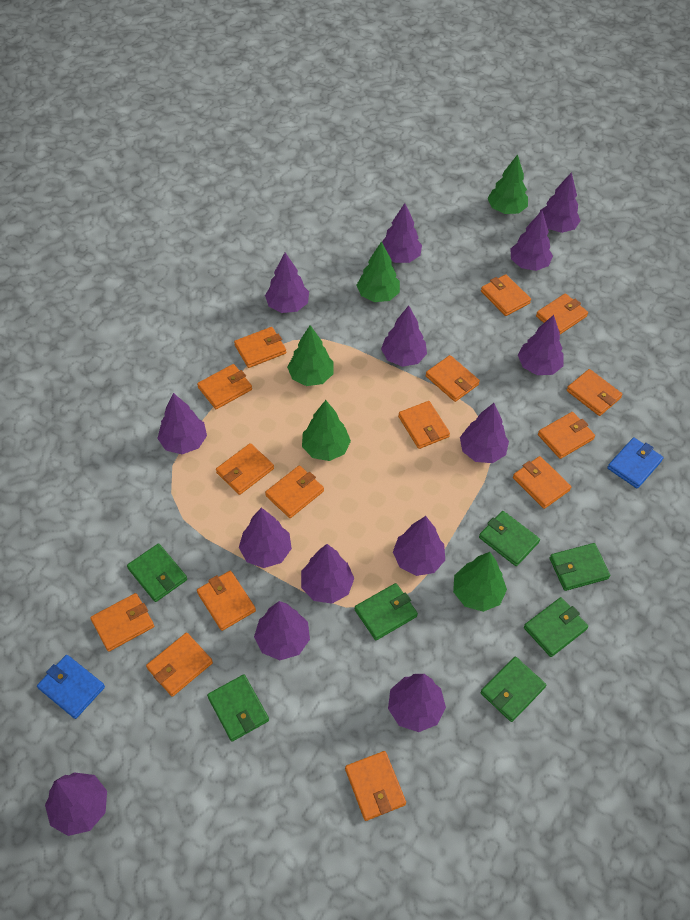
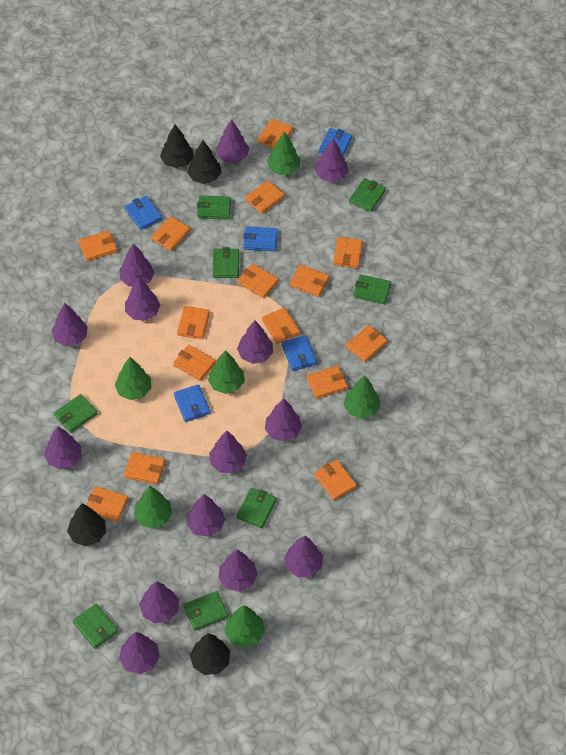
black tree: none = 0 -> [67,504,106,546] [160,125,194,168] [188,140,221,184] [190,633,230,675] = 4
blue wallet: [37,655,105,719] [607,437,663,489] = 2 -> [125,196,162,230] [174,384,211,422] [243,226,278,251] [282,335,317,371] [319,128,352,156] = 5
green tree: [287,325,334,386] [302,400,351,461] [357,241,400,302] [453,552,507,612] [487,154,528,214] = 5 -> [115,357,151,400] [134,486,172,529] [208,350,245,394] [225,605,265,648] [267,132,301,175] [343,375,381,419] = 6
green wallet: [127,543,187,602] [207,675,269,741] [355,583,418,640] [479,511,540,566] [480,657,546,722] [524,597,588,657] [550,543,610,591] = 7 -> [54,394,98,433] [73,604,118,649] [183,591,228,631] [197,195,231,220] [213,247,239,278] [237,488,276,528] [349,178,386,212] [353,274,391,304] = 8

